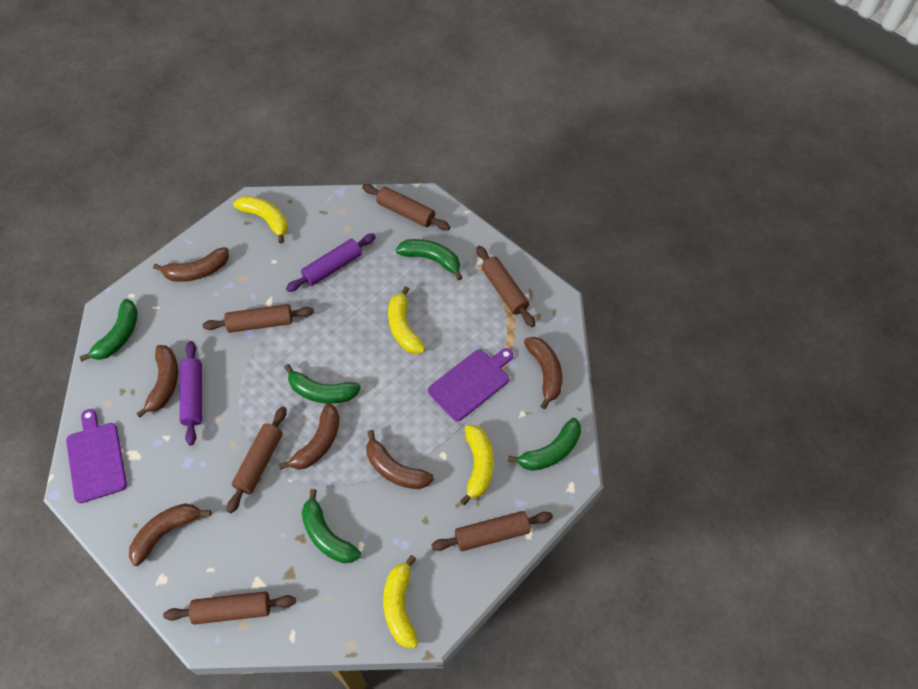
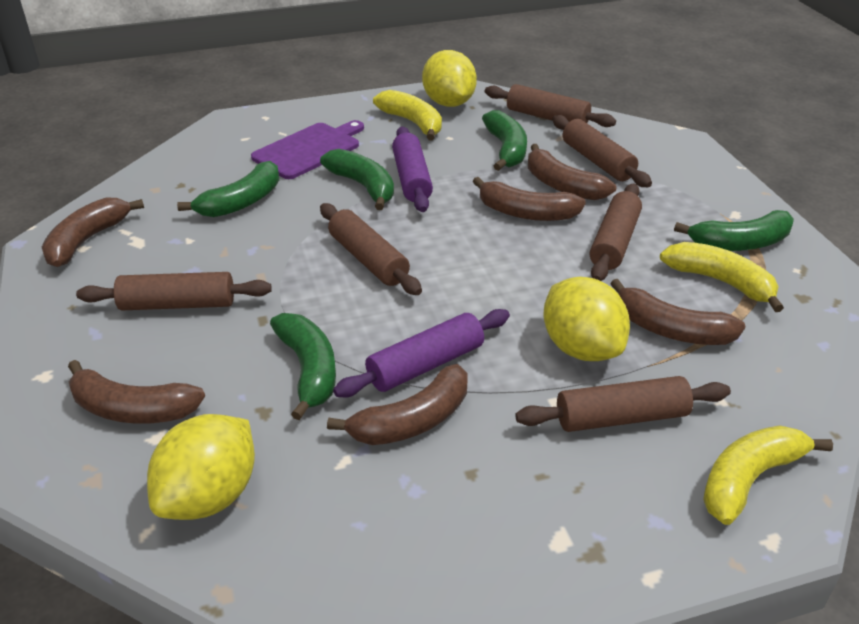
purple cutting board: [66,409,127,503] [428,348,513,421] = 2 -> [251,120,364,179] = 1
yellow banana: [233,196,288,244] [383,555,418,648] [388,286,425,354] [460,425,494,505] = 4 -> [373,90,442,140] [660,242,784,312] [703,426,833,525] = 3
yellow lemon: none = 0 -> [147,414,255,520] [422,50,477,107] [543,277,630,361] = 3

